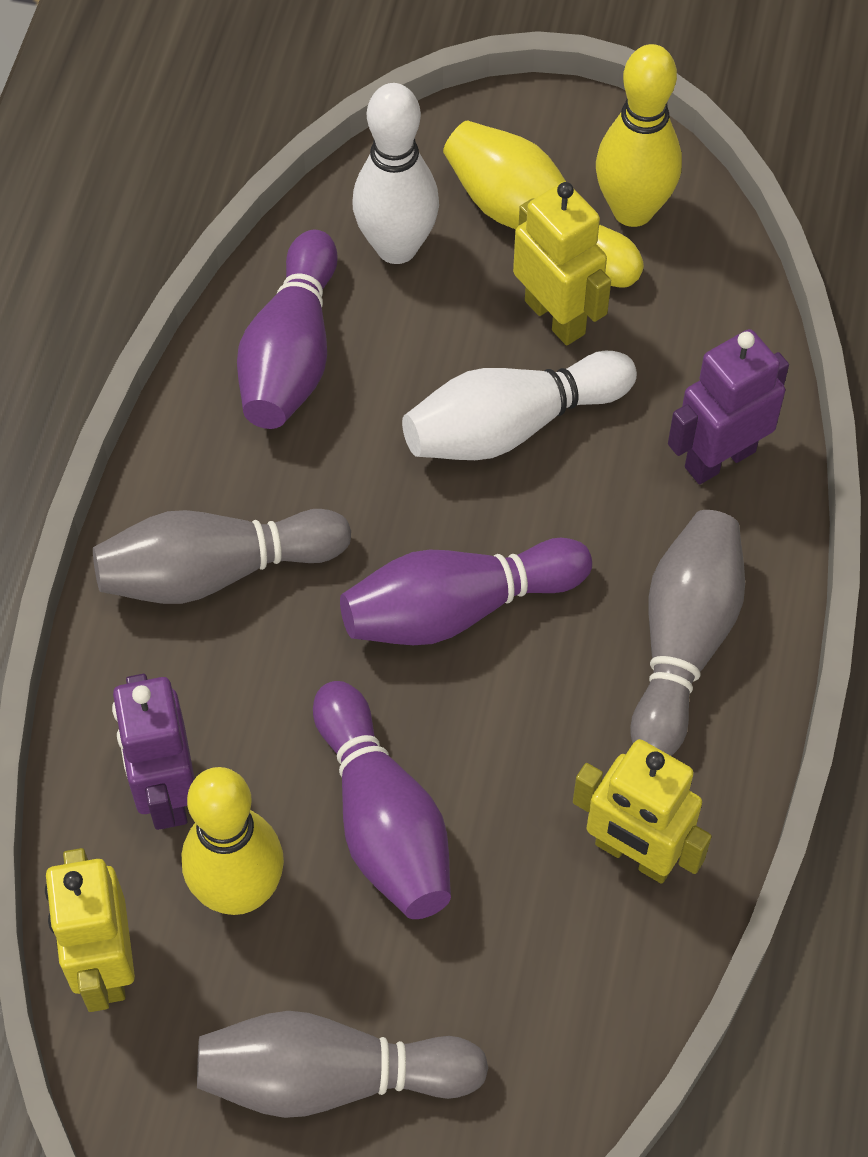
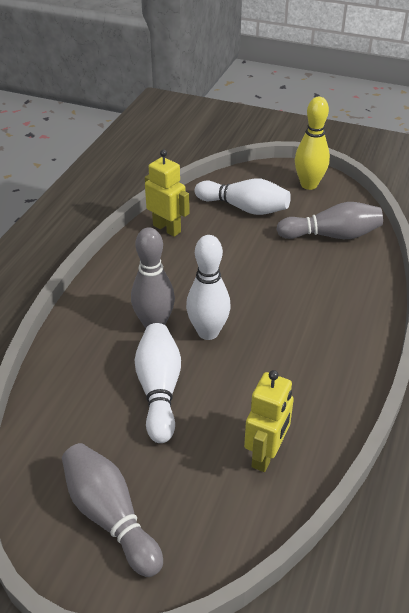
purple bowling pin: [237,230,338,429] [313,681,451,919] [340,538,592,645] = 3 -> none = 0
purple robot: [112,674,195,830] [668,329,789,484] = 2 -> none = 0
white bowling pin: [352,83,439,264] [402,351,637,460] = 2 -> [134,323,181,443] [186,235,231,340] [195,179,291,215] = 3
yellow bowling pin: [182,767,284,915] [443,120,644,288] [596,44,682,227] = 3 -> [295,97,330,190] = 1
yellow robot: [45,848,135,1012] [513,182,611,345] [573,739,712,884] = 3 -> [145,150,190,237] [244,370,294,472] = 2

